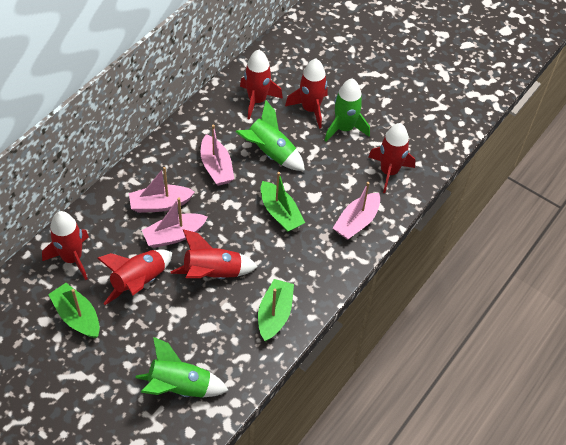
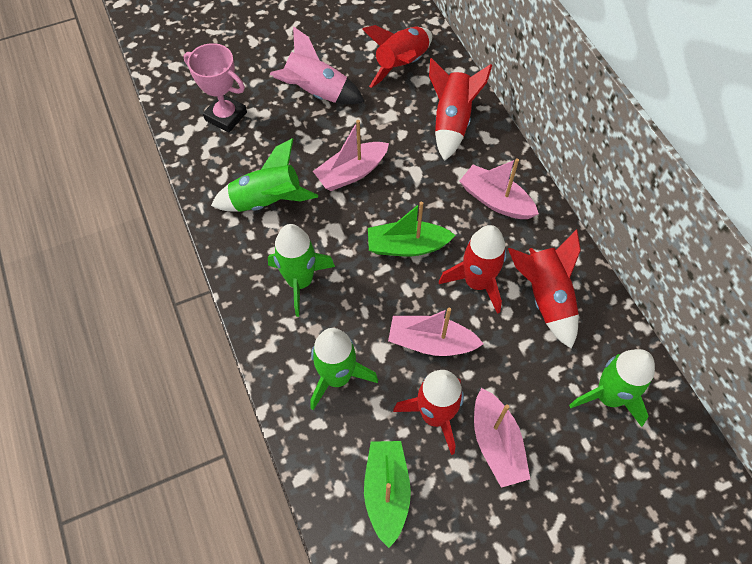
green boat: [48,283,100,338] [258,279,294,341] [261,172,305,232] = 3 -> [364,441,411,548] [368,202,456,256] = 2
green rocket: [135,337,229,398] [235,100,305,171] [324,78,370,142] = 3 -> [211,138,318,212] [268,224,335,317] [311,328,378,410] [569,349,655,427] = 4
pink rocket: none = 0 -> [270,26,365,105] = 1
pink trophy: none = 0 -> [183,43,247,132] = 1
red rocket: [42,211,89,280] [97,249,172,305] [171,229,258,279] [240,49,283,120] [285,58,327,129] [369,123,415,193] = 6 -> [362,25,432,88] [393,370,464,455] [429,58,492,161] [439,225,507,314] [508,229,581,349] = 5

